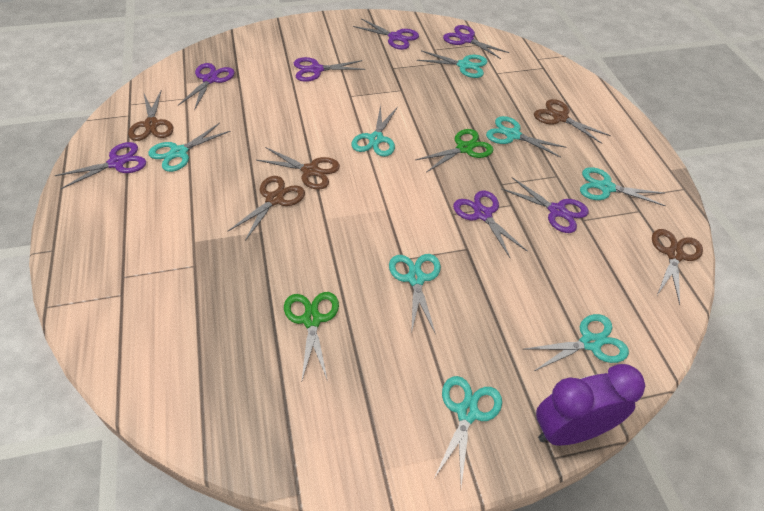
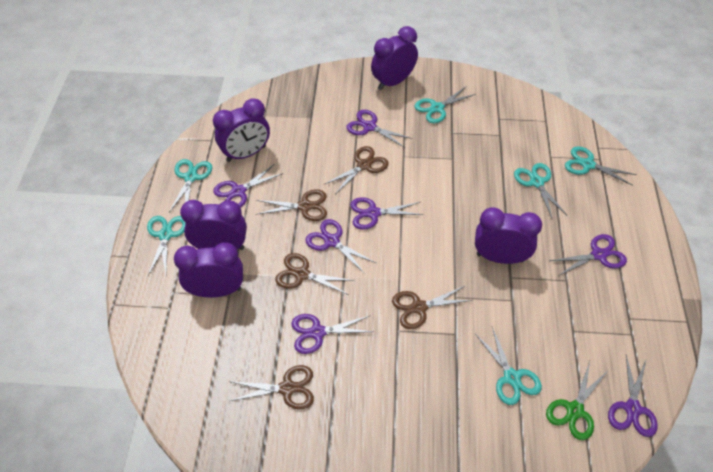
green scissors: [284,292,339,381] [415,129,494,172] = 2 -> [546,361,608,440] = 1
purple clock: [536,364,645,446] = 1 -> [174,243,243,298] [180,200,247,250] [213,99,270,162] [371,26,418,90] [475,207,542,264] = 5
turquoise scissors: [148,123,231,172] [351,105,398,157] [389,254,441,334] [417,50,488,78] [434,376,502,487] [486,116,567,158] [525,314,629,371] [580,167,665,206] = 8 -> [147,216,186,277] [169,159,212,212] [414,86,476,123] [475,327,542,405] [514,163,568,220] [565,146,637,186] = 6

